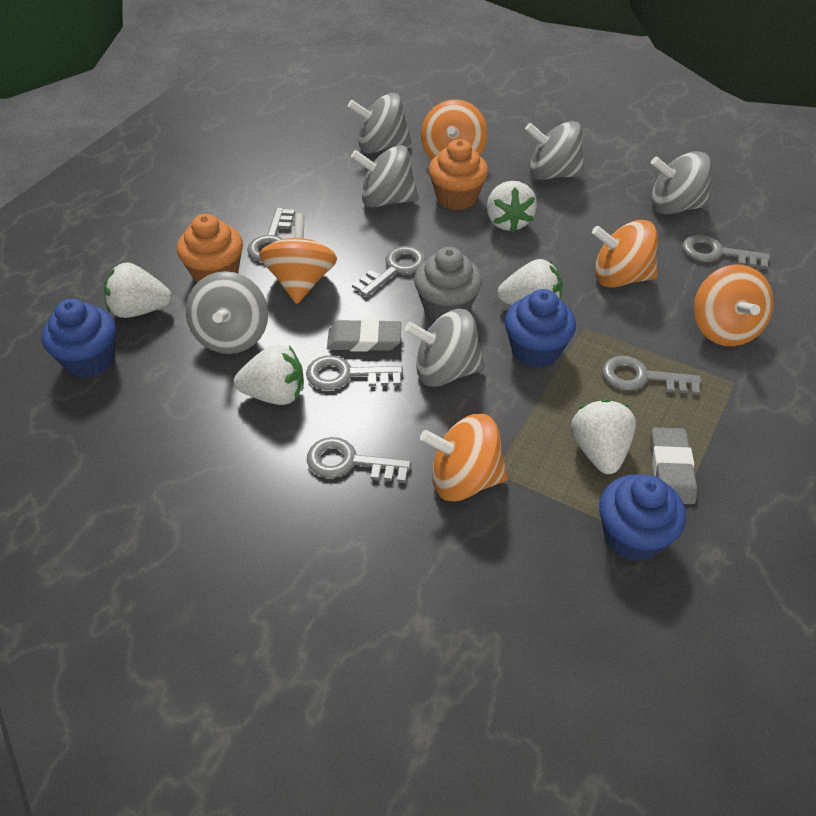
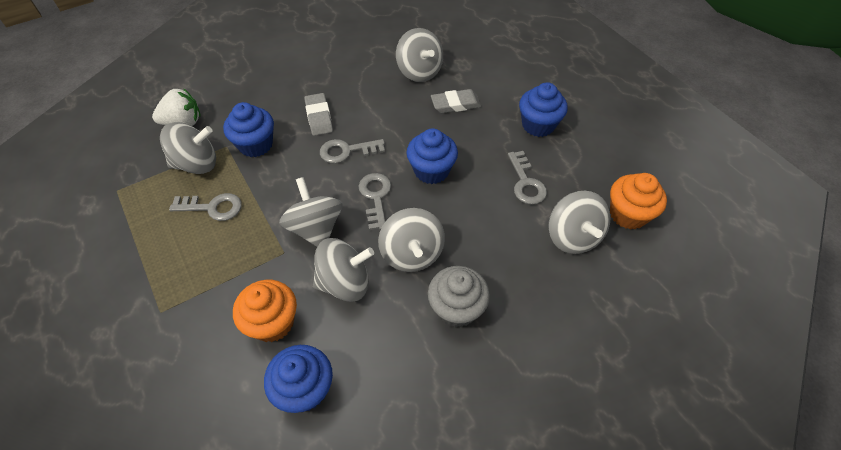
blue cupcake: [42,299,116,378] [504,289,576,368] [599,474,686,562] = 3 -> [223,102,274,157] [264,345,333,413] [407,129,458,184] [519,82,568,137] = 4
grey key: [247,208,295,262] [306,355,403,390] [307,437,412,483] [352,246,426,297] [602,356,701,395] [682,235,770,269] = 6 -> [169,193,242,221] [320,139,385,163] [359,173,391,230] [508,151,547,205] = 4
orange spinning top: [259,213,337,304] [420,414,508,501] [421,99,487,160] [592,220,658,288] [694,264,774,346] = 5 -> none = 0
white strawberry: [104,262,172,318] [234,345,304,405] [487,181,537,232] [497,259,563,305] [571,399,636,474] = 5 -> [152,88,201,126] = 1

